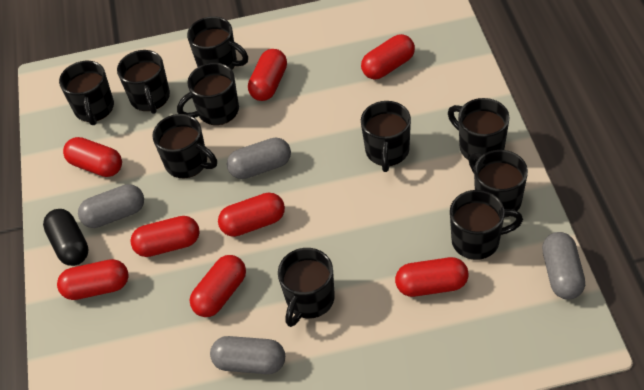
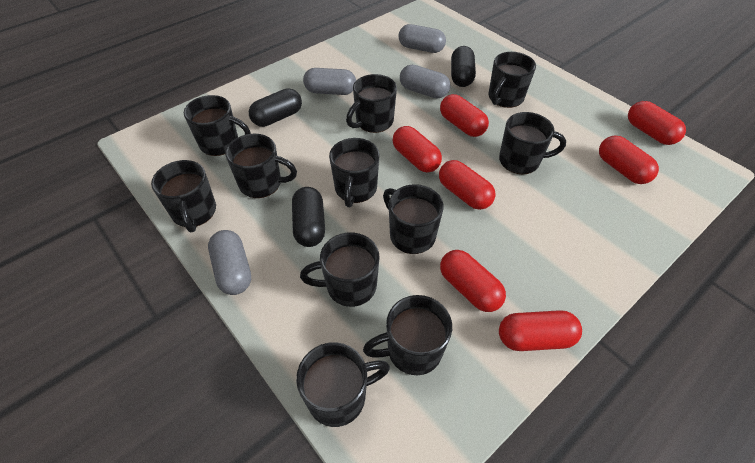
black capsule: [43,209,89,266] = 1 -> [249,88,302,127] [292,187,325,247] [451,46,476,87] = 3
black mug: [59,61,114,125] [117,50,170,114] [152,114,217,179] [177,63,239,125] [187,16,248,70] [278,248,335,327] [361,101,411,172] [448,98,510,162] [450,190,523,260] [469,150,528,218] = 10 -> [151,160,216,232] [184,95,251,156] [225,134,297,198] [296,342,390,427] [300,233,379,307] [329,138,379,207] [346,74,397,133] [363,295,452,375] [383,184,444,254] [488,52,536,108] [499,112,566,174] = 11
red capsule: [57,259,129,300] [63,137,122,177] [130,216,200,257] [190,255,246,317] [218,192,285,237] [248,49,287,101] [361,34,415,79] [395,257,469,297] = 8 -> [393,126,442,172] [439,160,496,210] [440,94,489,137] [440,250,506,312] [499,310,582,351] [599,135,659,184] [628,101,686,145] = 7

